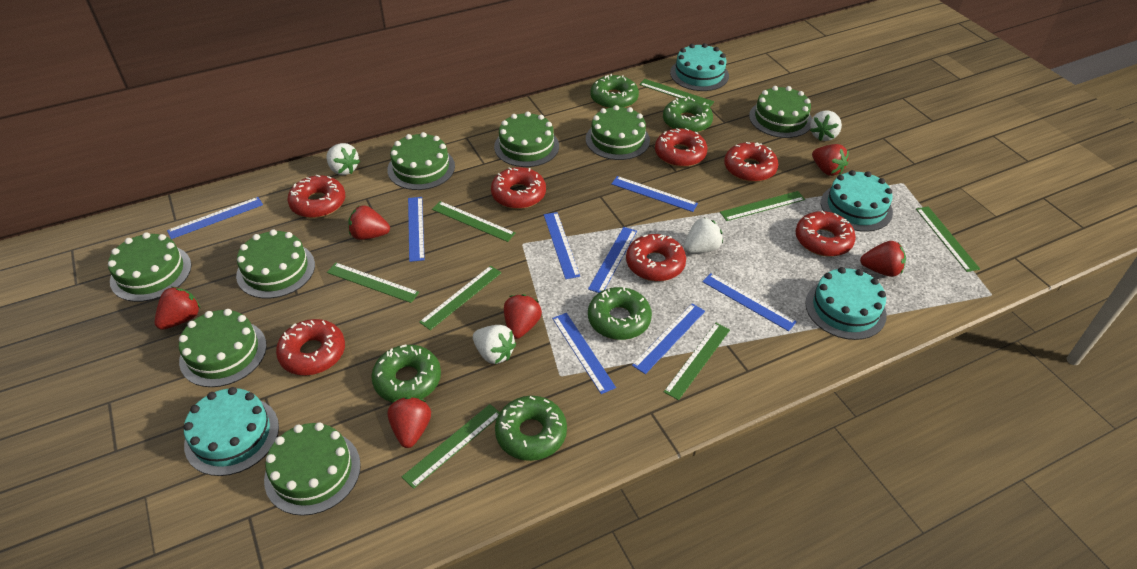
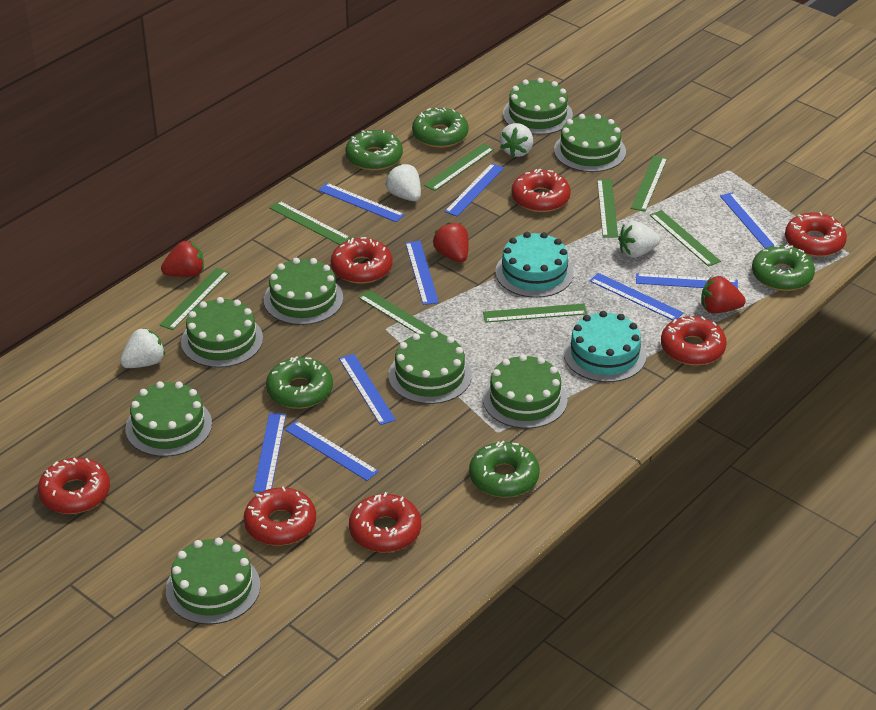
blue ruler: [167,197,263,239] [408,197,425,262] [544,212,580,279] [552,313,616,394] [588,227,637,293] [611,176,698,212] [632,303,705,374] [702,273,797,331] = 8 -> [253,413,286,493] [285,421,379,481] [318,183,405,222] [339,354,396,425] [405,241,439,305] [444,163,504,216] [589,273,683,320] [636,273,738,289] [720,192,779,248] = 9
red strawberry: [155,287,200,330] [348,205,390,240] [388,397,431,448] [504,294,542,339] [812,144,849,176] [860,241,906,277] = 6 -> [161,241,204,277] [433,222,469,262] [701,276,746,313] = 3
turquoise cake: [184,387,279,476] [670,43,729,91] [805,267,887,340] [821,170,893,232] = 4 -> [495,232,574,298] [564,311,646,382] = 2

